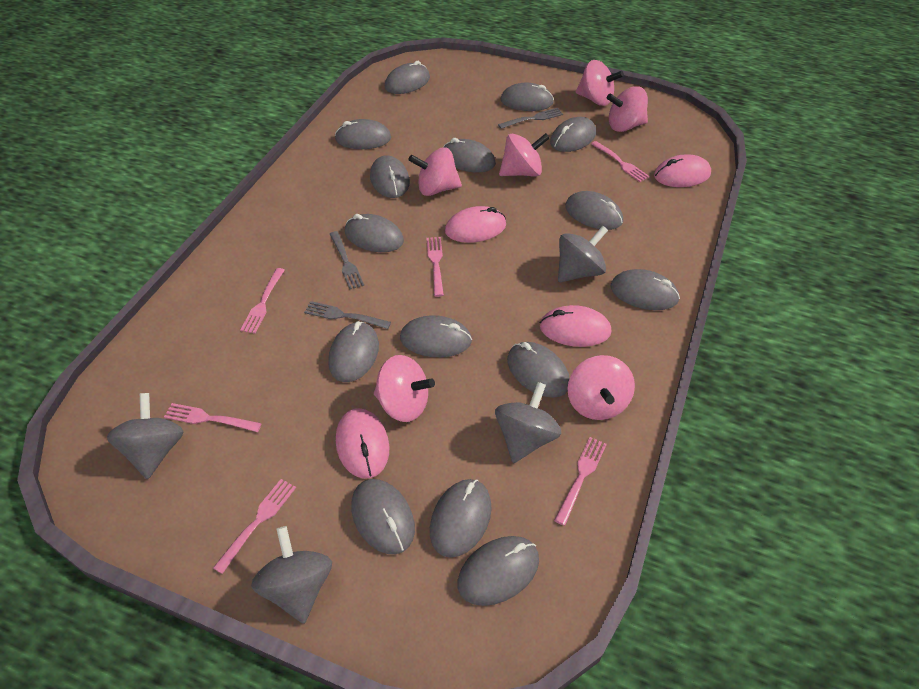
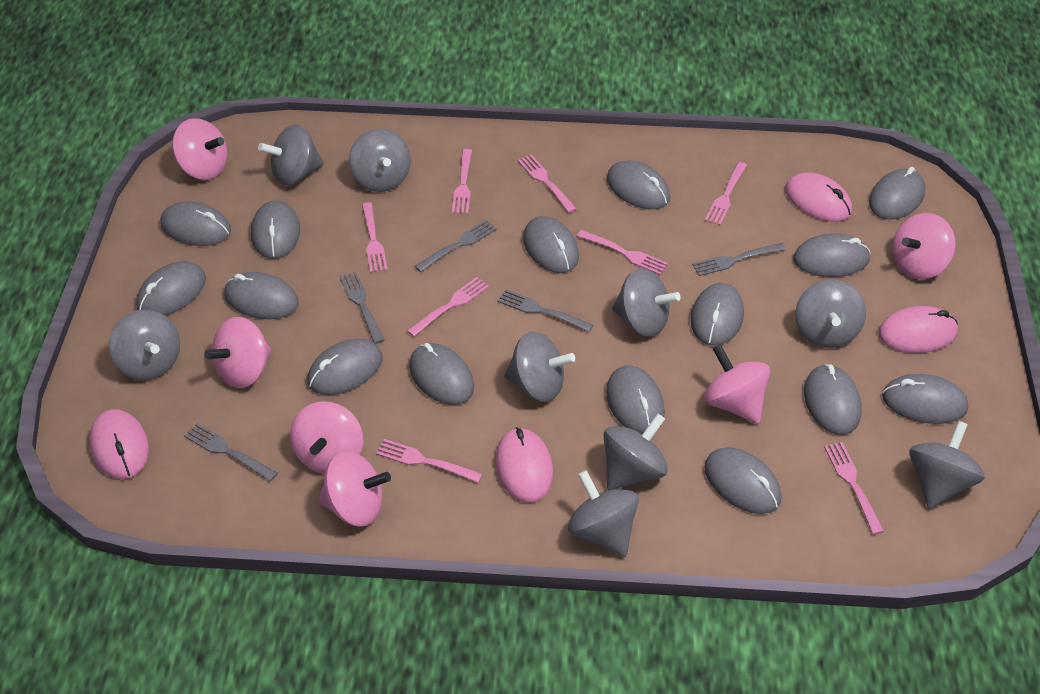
grey fork: [304,301,391,329] [330,231,364,289] [498,108,563,129] = 3 -> [184,423,278,481] [339,272,384,344] [415,220,497,272] [497,289,593,332] [692,243,786,276] = 5
grey spinning top: [107,393,184,479] [251,526,332,624] [495,382,561,463] [558,226,608,282] = 4 -> [108,310,180,380] [258,124,324,186] [349,128,411,192] [504,332,575,402] [568,470,639,557] [603,413,668,490] [612,268,681,337] [795,279,866,348] [909,421,985,509] = 9
pink fork: [164,403,262,432] [213,479,296,574] [240,268,285,334] [426,237,444,297] [554,437,607,526] [591,141,650,182] = 6 -> [362,202,388,273] [376,439,483,483] [407,277,489,337] [452,149,472,214] [518,154,577,213] [577,230,668,275] [705,162,747,225] [824,442,884,535] = 8

